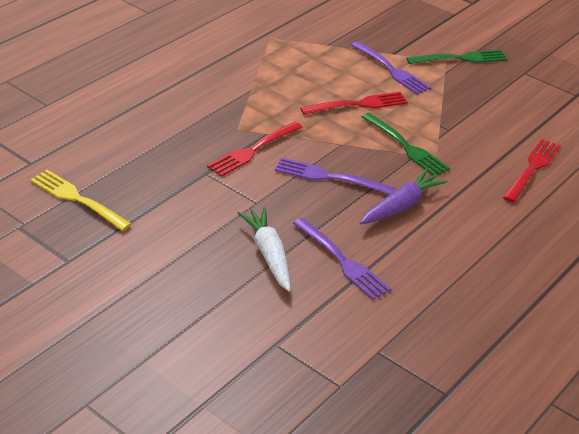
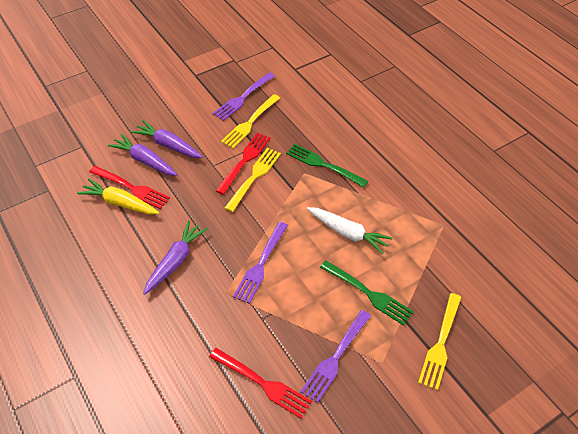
purple carrot: [360,169,448,224] = 1 -> [108,134,177,176] [131,120,203,158] [143,220,208,295] = 3
yellow carrot: none = 0 -> [77,179,159,214] = 1
yellow fork: [30,170,132,231] = 1 -> [221,94,280,148] [225,148,281,212] [418,293,461,390] = 3

